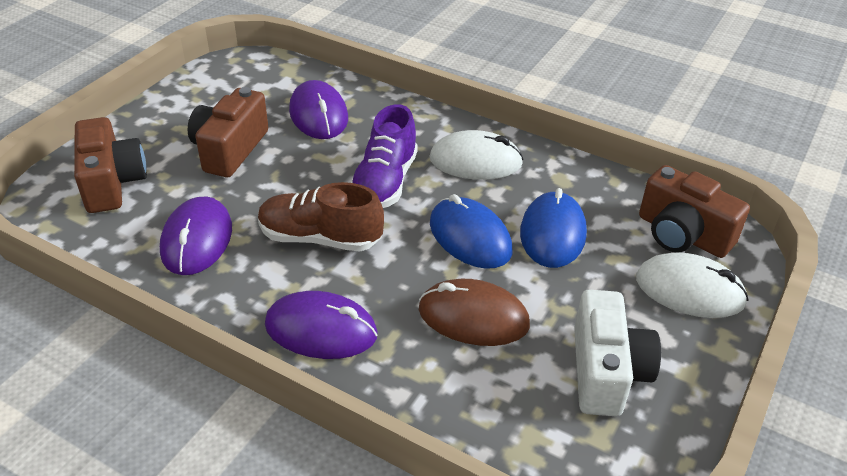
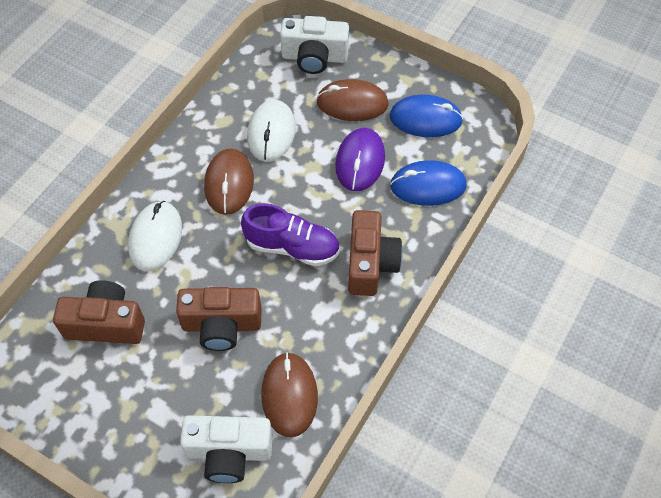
brown mouse: [419,279,530,346] = 1 -> [204,148,254,215] [261,352,318,437] [316,79,389,121] = 3
brown shoe: [258,182,384,251] = 1 -> none = 0
purple mouse: [160,196,232,275] [265,291,378,359] [289,80,348,139] = 3 -> [335,128,385,191] = 1
white camera: [574,289,661,416] = 1 -> [180,415,273,483] [280,16,349,74] = 2

